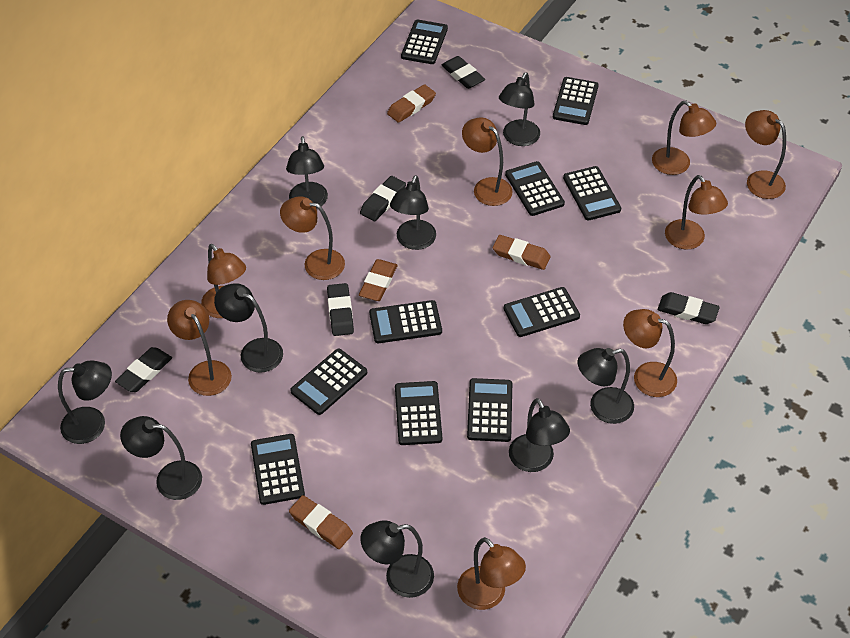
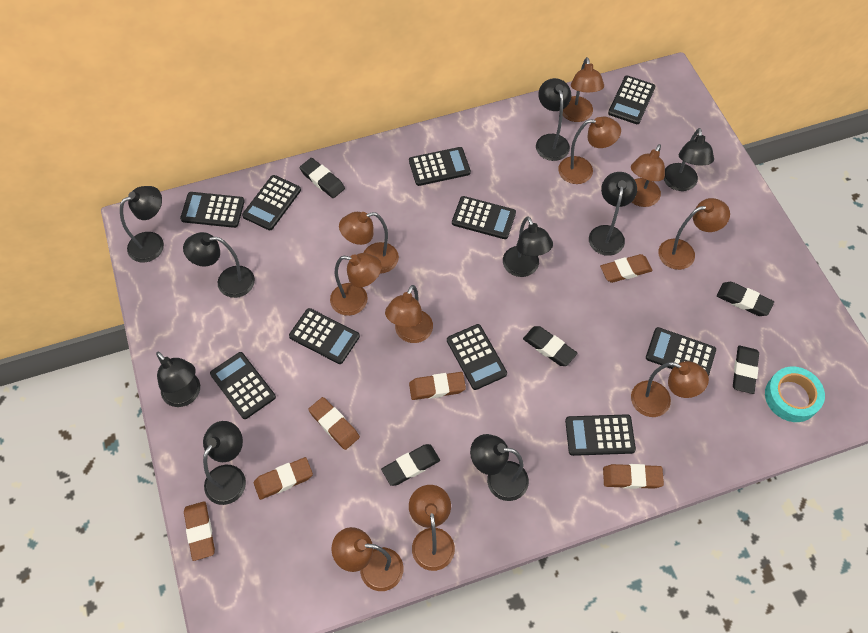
brown eraser: [289,495,353,549] [359,259,397,301] [387,84,436,123] [493,235,550,270] = 4 -> [184,501,215,561] [254,457,313,500] [308,397,360,450] [409,372,466,400] [600,254,652,283] [603,464,664,489] = 6
brown lamp: [167,300,232,396] [201,244,246,318] [280,196,345,280] [457,537,526,610] [462,117,513,206] [623,309,677,397] [652,101,716,175] [665,175,728,249] [745,110,786,199] = 9 -> [330,253,382,316] [332,527,403,591] [339,212,399,274] [385,285,433,343] [409,485,455,571] [558,117,621,184] [563,57,604,122] [631,144,665,207] [631,361,709,417] [658,198,730,270] = 10
turquoise tape: none = 0 -> [765,367,825,422] = 1

